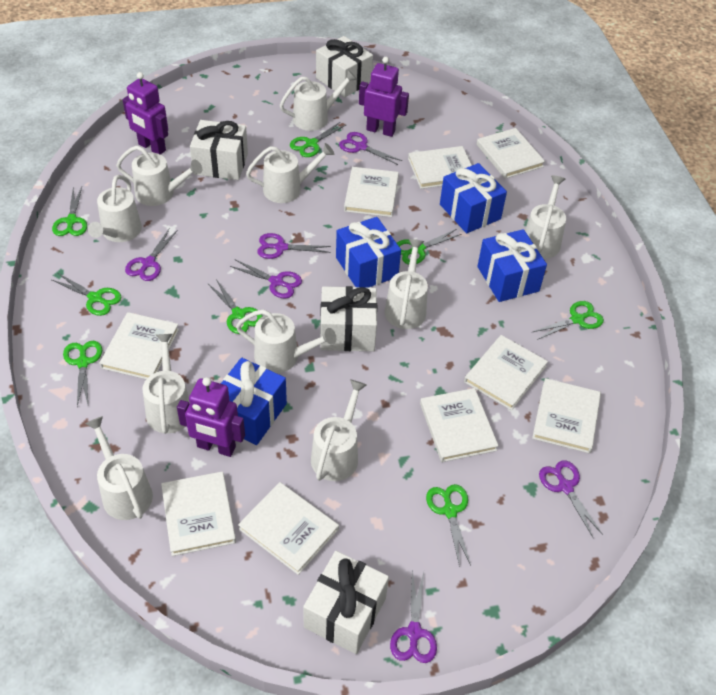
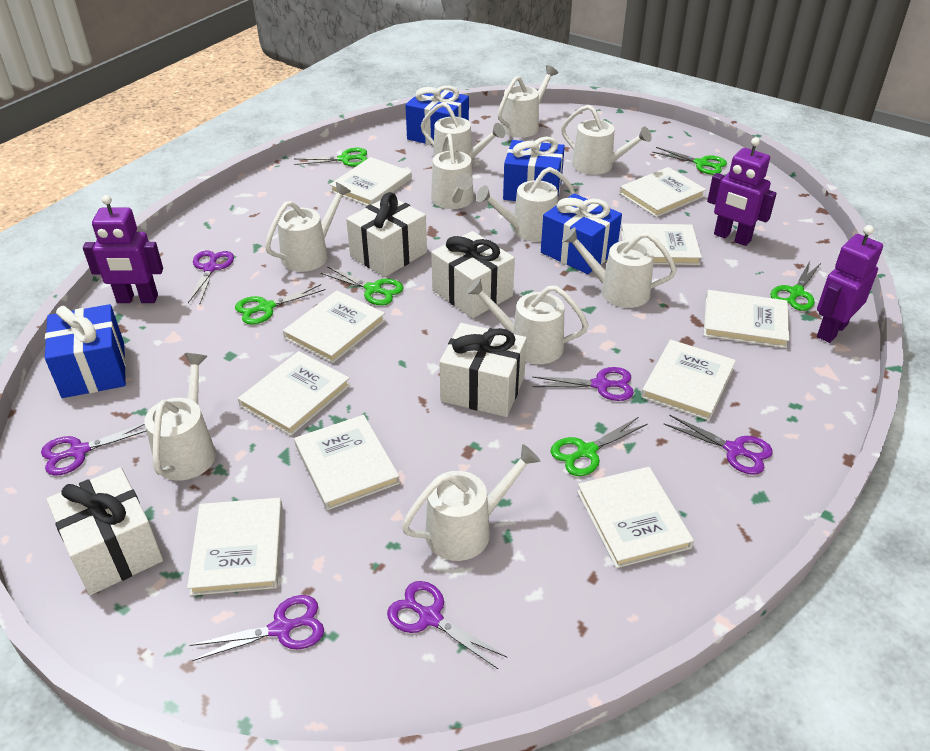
green scissors: [52,187,87,236] [52,273,122,316] [63,341,102,406] [207,279,263,334] [290,121,346,157] [397,229,462,264] [426,484,471,567] [531,301,604,340] = 8 -> [235,284,326,325] [294,148,368,167] [321,266,404,305] [550,417,648,476] [653,147,727,175] [770,261,821,311] = 6
white book: [99,312,179,379] [161,471,236,556] [238,482,339,575] [344,167,399,217] [408,146,472,189] [420,388,499,462] [464,335,548,410] [477,128,545,179] [532,378,601,453] = 9 -> [187,498,282,596] [238,351,350,436] [283,290,385,363] [294,415,400,510] [329,157,412,206] [577,467,694,568] [619,167,706,217] [621,224,702,265] [641,340,736,421] [704,290,789,348] = 10

